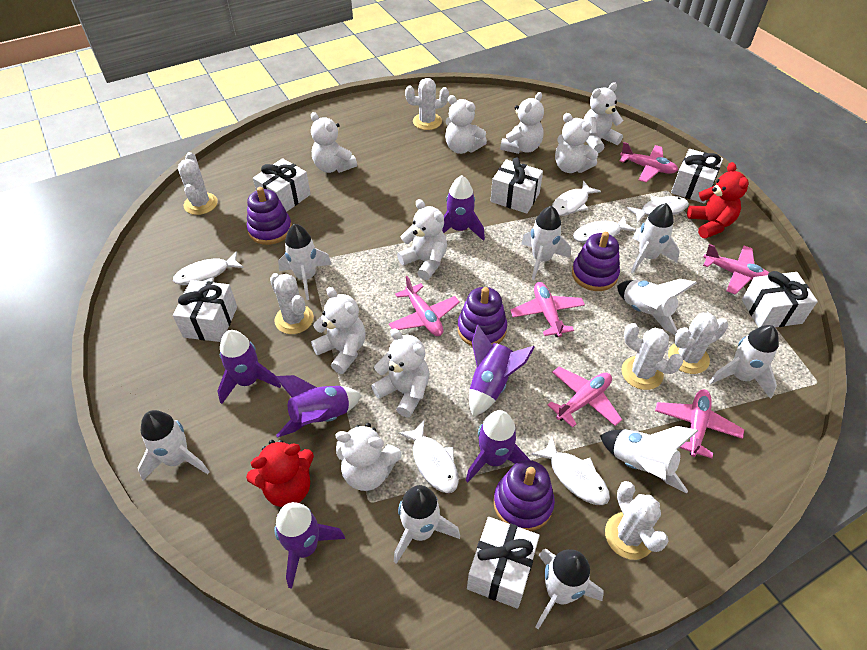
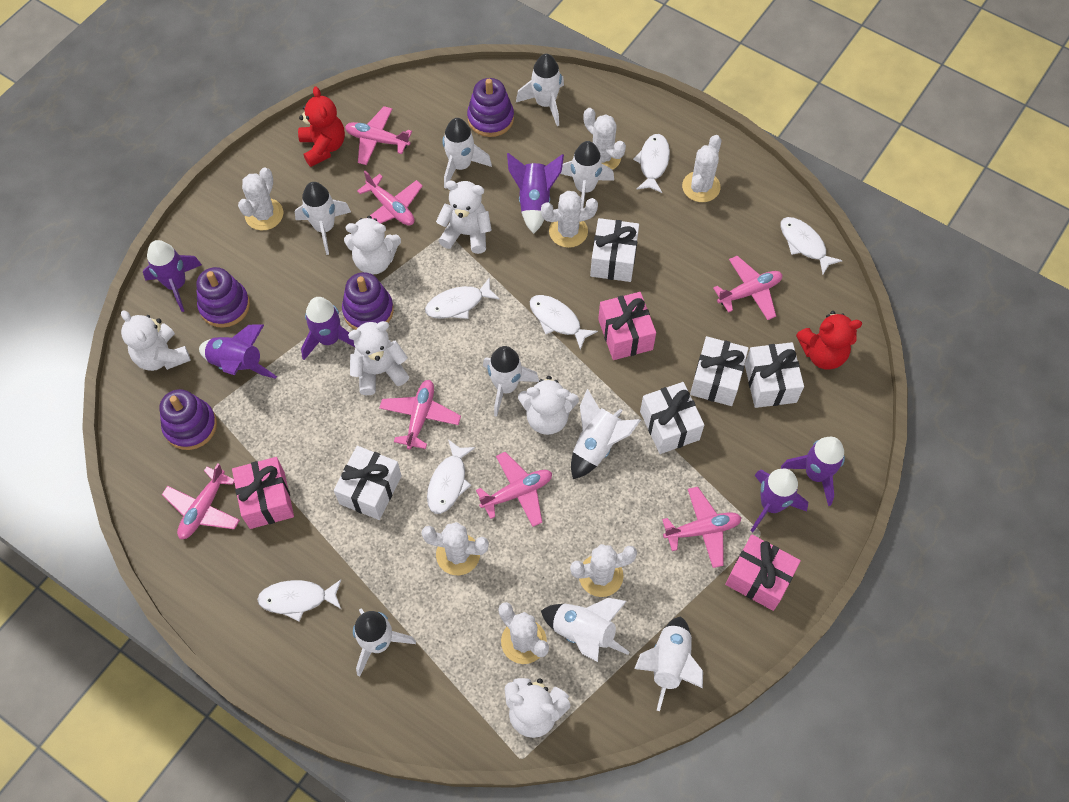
pink gift: none = 0 -> [232,457,294,529] [598,292,656,360] [725,534,801,611] = 3
pink plane: [389,276,460,336] [510,282,585,337] [548,366,622,428] [620,142,678,182] [655,389,744,458] [703,244,769,295] = 6 -> [162,463,240,539] [345,106,412,165] [357,171,423,226] [379,380,461,450] [476,452,552,527] [662,487,742,568] [713,256,782,320] = 7
white cactus: [178,152,218,215] [270,273,314,334] [405,78,449,130] [605,481,669,560] [621,323,683,390] [668,313,728,374] = 6 -> [238,167,283,230] [421,522,489,575] [498,602,549,664] [541,191,598,248] [570,544,637,597] [584,108,626,170] [682,135,721,202] = 7
white gift: [173,280,237,342] [253,158,311,212] [467,517,540,609] [491,157,543,214] [671,149,723,203] [742,271,818,328] = 6 -> [334,446,402,520] [590,218,639,282] [640,382,704,454] [690,336,749,406] [745,342,804,408] = 5
white teddy bear: [311,112,357,173] [311,287,365,374] [335,423,402,491] [371,328,430,417] [397,199,447,280] [445,95,487,154] [500,92,544,154] [555,113,598,173] [583,82,623,153] = 9 -> [121,310,191,371] [344,216,401,275] [348,321,409,395] [436,181,492,254] [505,678,571,738] [518,376,579,435] = 6

